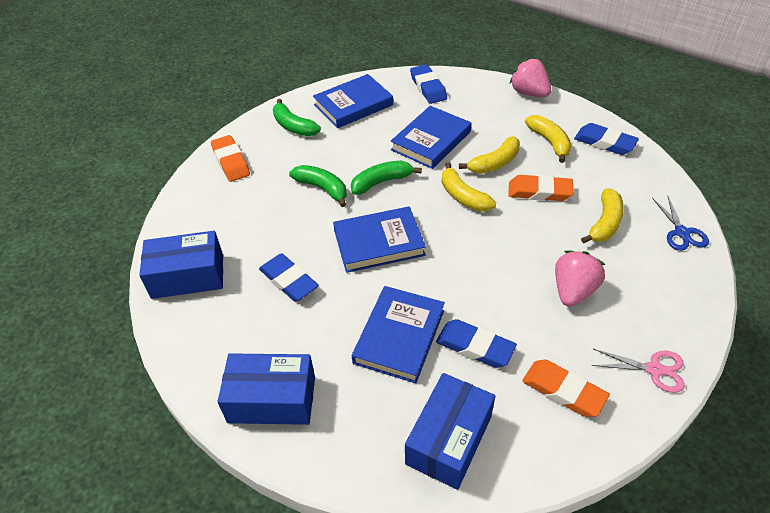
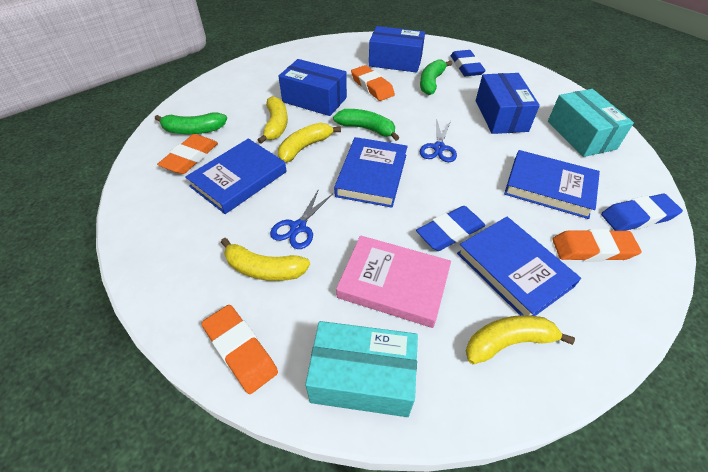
blue eraser: [259,253,319,302] [410,64,447,104] [436,319,517,368] [574,123,639,155] = 4 -> [416,206,486,251] [451,50,486,76] [601,194,683,231] = 3
blue scissors: [652,195,709,251] = 1 -> [270,189,333,249] [420,121,457,162] = 2
orange eraser: [211,135,250,182] [508,175,574,201] [522,359,610,417] = 3 -> [157,134,218,174] [202,305,278,394] [351,65,395,101] [552,229,642,261] = 4
pink book: none = 0 -> [336,235,451,328] = 1
pink scissors: [592,349,685,393] = 1 -> none = 0
pink strawberry: [510,58,551,97] [555,250,606,307] = 2 -> none = 0
turquoise box: none = 0 -> [305,321,418,417] [548,89,634,157] = 2

